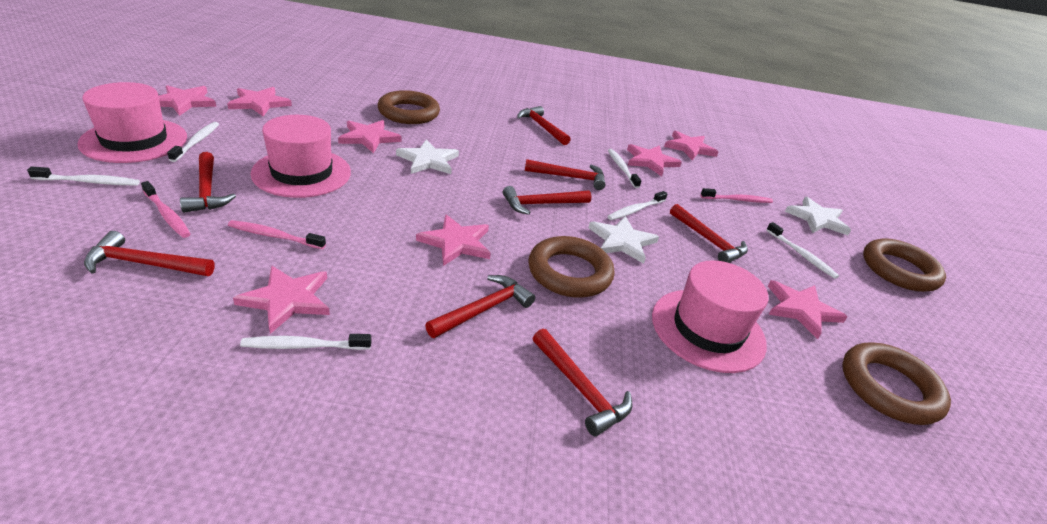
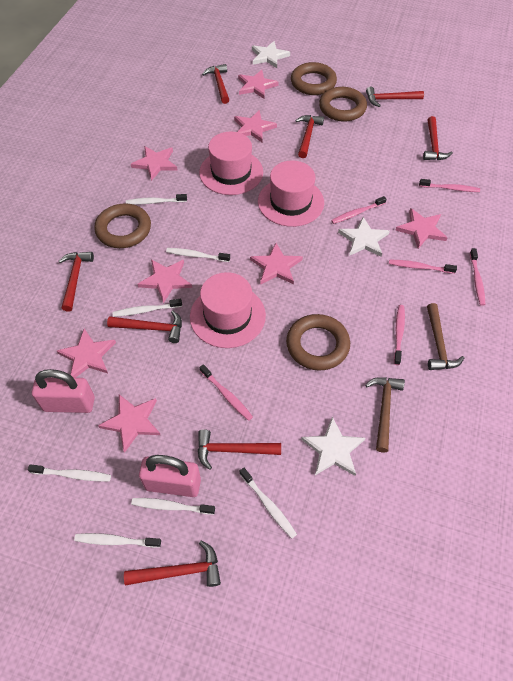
brown hammer: none = 0 -> [365,377,405,453] [427,303,464,370] = 2
pink padlock: none = 0 -> [32,369,95,413] [139,455,201,497] = 2
pink toothbrush: [141,181,191,238] [228,220,326,249] [700,188,773,203] = 3 -> [199,364,253,421] [331,196,387,224] [389,260,457,274] [394,305,405,365] [419,179,480,192] [470,248,485,306] = 6
white toothbrush: [27,167,140,185] [167,122,219,162] [240,334,371,350] [607,191,668,220] [608,149,642,188] [766,222,839,279] = 6 -> [28,464,111,481] [74,533,161,548] [113,298,182,317] [126,194,187,205] [131,498,215,515] [166,248,230,262] [240,468,297,539] = 7

